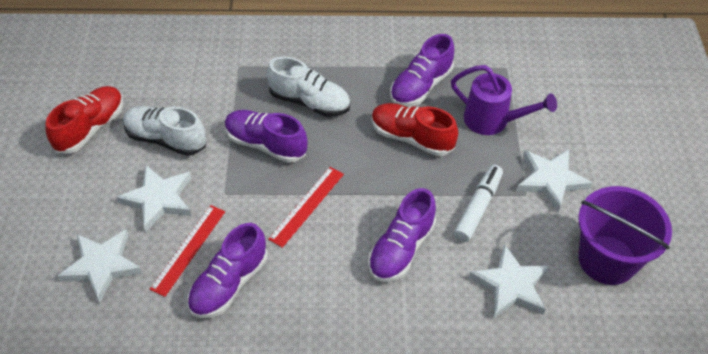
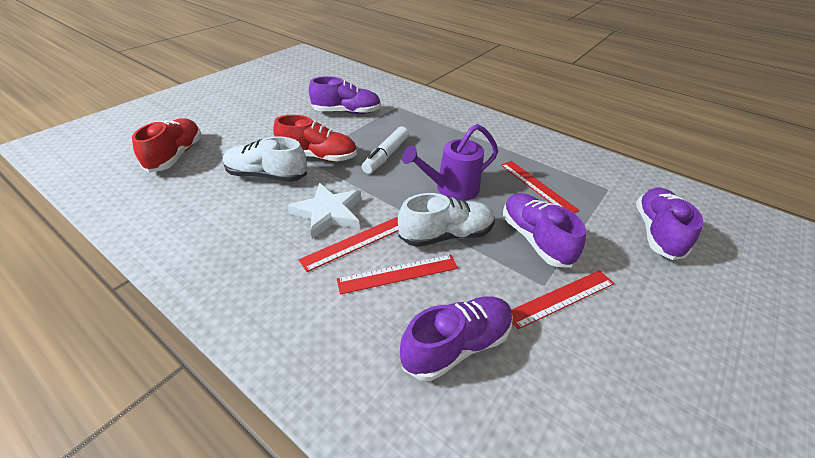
purple bucket: [578,186,672,285] = 1 -> none = 0
red ruler: [150,205,225,297] [268,167,344,248] = 2 -> [299,217,399,272] [337,255,458,294] [501,161,580,213] [511,270,614,329] = 4
white star: [58,229,142,302] [117,165,192,232] [469,244,550,319] [516,149,592,212] = 4 -> [287,183,361,239] = 1

